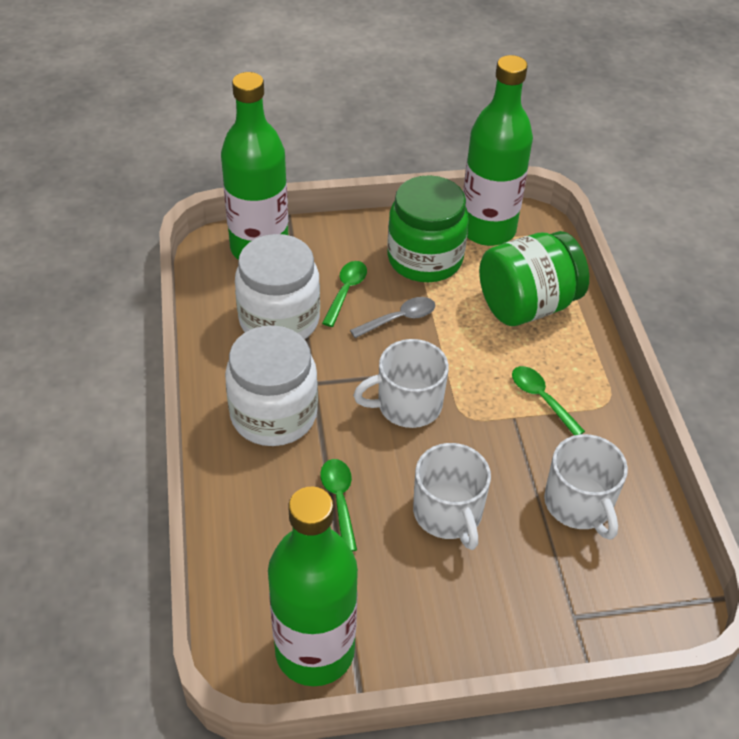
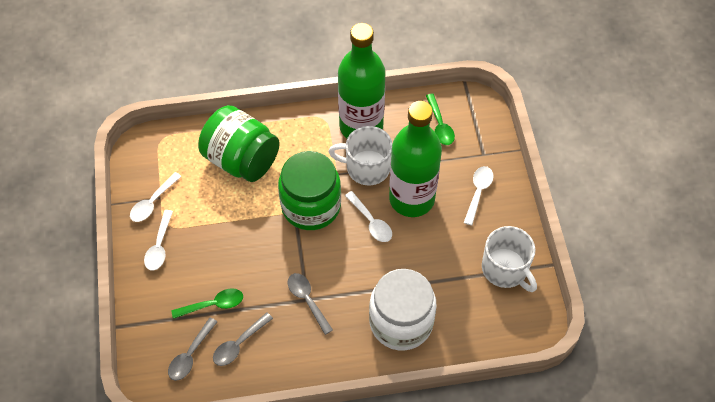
green bottle: [221,72,288,260] [268,487,358,686] [463,55,533,246] = 3 -> [338,23,386,138] [389,101,442,217] = 2
green spoon: [320,459,357,552] [322,261,367,327] [512,366,585,435] = 3 -> [171,289,243,319] [426,94,455,145] = 2
grey spoon: [350,297,435,338] = 1 -> [168,317,217,381] [213,312,273,366] [288,273,333,335] = 3
white jar: [225,325,318,446] [235,234,320,339] = 2 -> [369,269,437,350] = 1
white mug: [353,339,449,428] [413,443,491,550] [544,434,628,540] = 3 -> [328,126,392,185] [482,226,537,292] = 2
white spoon: none = 0 -> [130,172,182,222] [144,210,173,271] [345,191,392,242] [464,166,494,225] = 4

